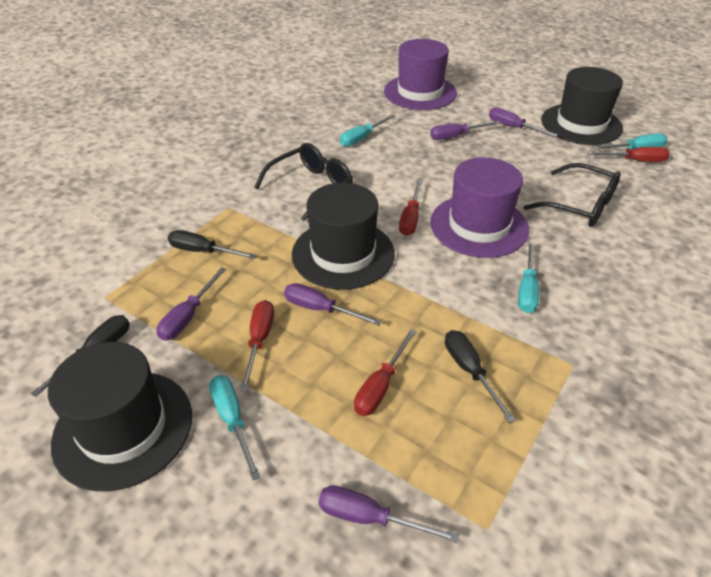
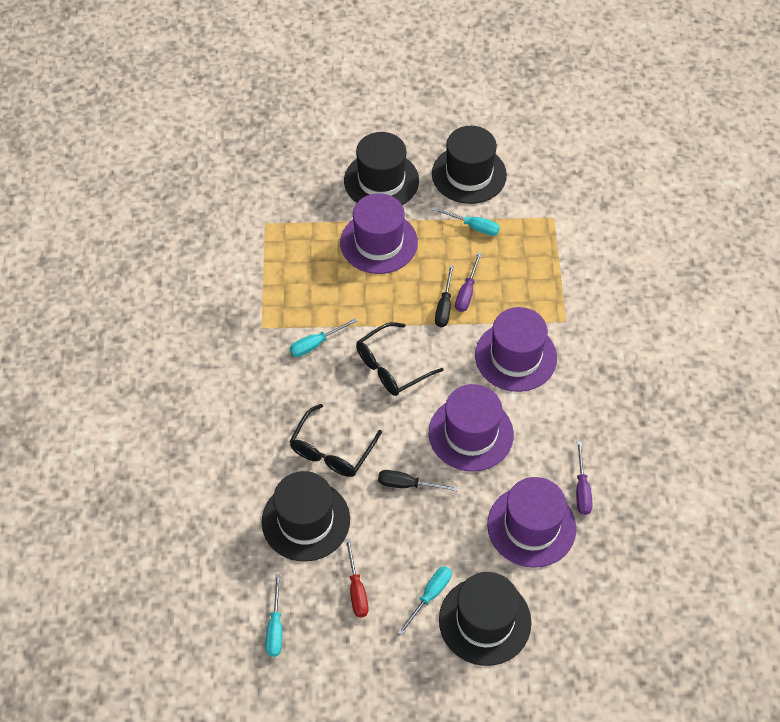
black hat: [48,342,192,492] [292,183,395,290] [541,67,623,145] = 3 -> [262,471,350,562] [344,132,419,205] [432,126,507,204] [439,572,532,666] = 4
black screwdriver: [31,315,130,397] [168,230,257,259] [445,330,516,423] = 3 -> [378,470,458,491] [435,265,454,327] = 2
purple hat: [384,39,457,110] [430,157,529,258] = 2 -> [340,193,418,274] [429,384,514,472] [475,307,557,392] [487,477,576,568] = 4
purple screwdriver: [156,267,226,341] [284,283,382,326] [318,485,459,543] [430,121,500,140] [489,107,558,137] = 5 -> [455,252,482,312] [576,441,593,515] = 2
red screwdriver: [240,300,274,391] [354,329,416,416] [399,180,422,236] [587,147,670,162] = 4 -> [345,538,369,617] = 1

